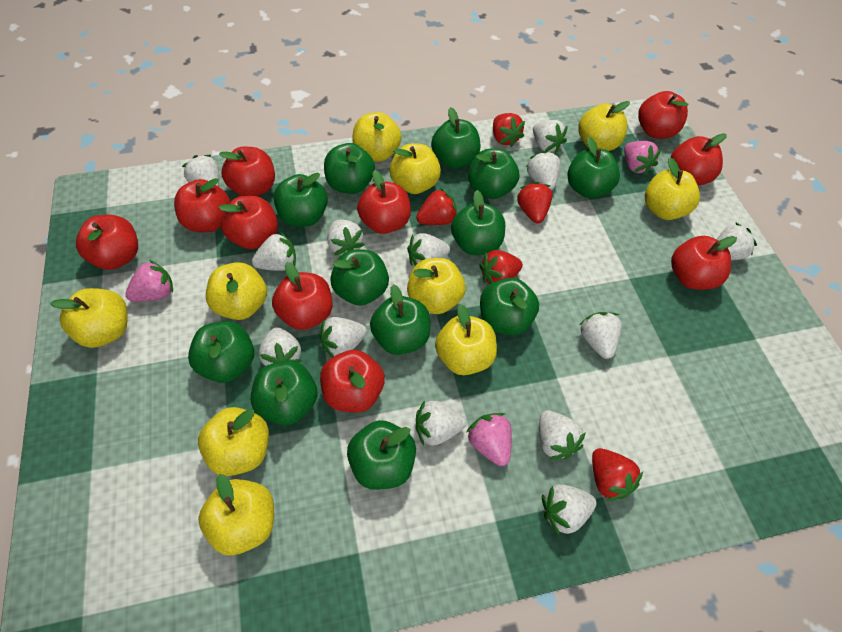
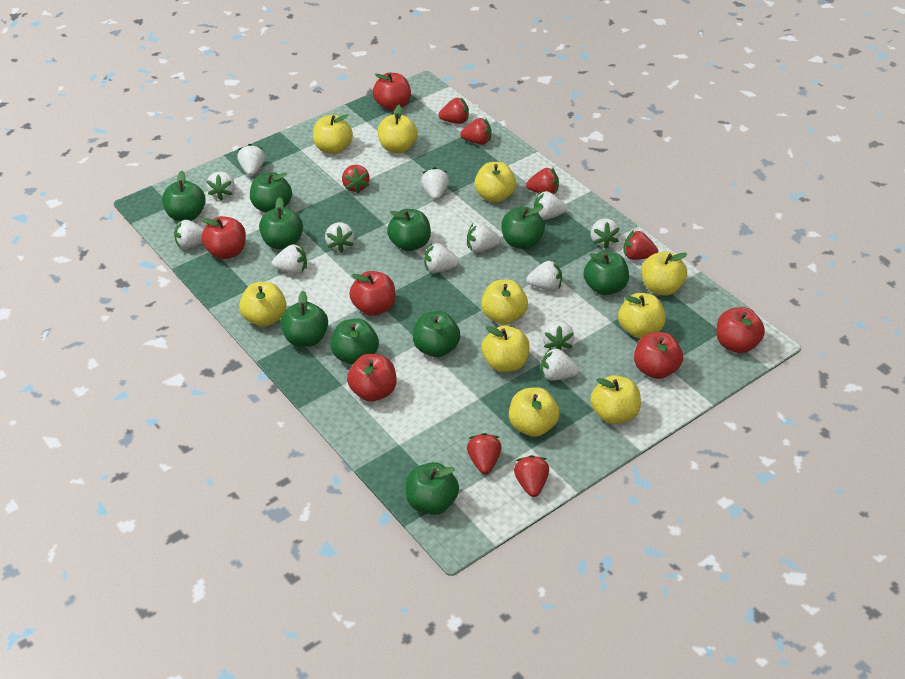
green apple: [188,321,254,383] [251,361,318,425] [274,173,328,227] [324,143,375,194] [330,249,389,306] [347,420,416,490] [370,284,430,355] [431,107,480,168] [451,190,505,255] [468,148,519,199] [480,278,539,335] [567,137,620,198] = 12 -> [162,170,206,222] [250,172,292,213] [259,197,303,249] [281,291,328,347] [331,319,379,365] [387,209,431,251] [406,462,459,515] [413,311,460,357] [501,206,545,249] [584,251,629,295] = 10
pink strawberry: [126,260,173,302] [466,413,512,466] [624,141,661,175] = 3 -> none = 0
red apple: [76,215,138,270] [174,178,230,232] [218,196,278,249] [219,147,275,196] [272,262,332,330] [320,350,385,413] [357,170,411,234] [638,91,688,139] [671,133,727,185] [671,236,737,290] = 10 -> [201,216,246,259] [347,354,397,402] [349,271,395,316] [373,73,411,111] [634,332,683,379] [716,307,765,353] = 6
red strawberry: [416,188,457,225] [479,250,523,284] [493,113,525,147] [517,182,552,223] [592,448,643,501] = 5 -> [342,165,370,193] [438,98,469,124] [460,118,491,145] [467,433,502,474] [514,455,549,497] [526,168,559,194] [624,230,658,260] = 7

